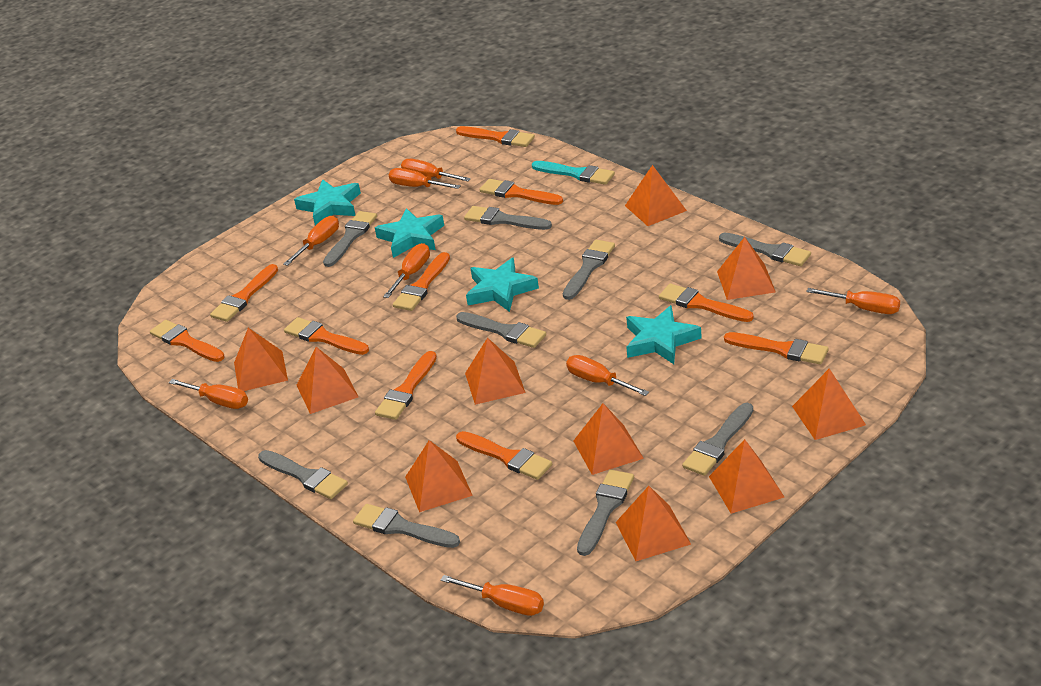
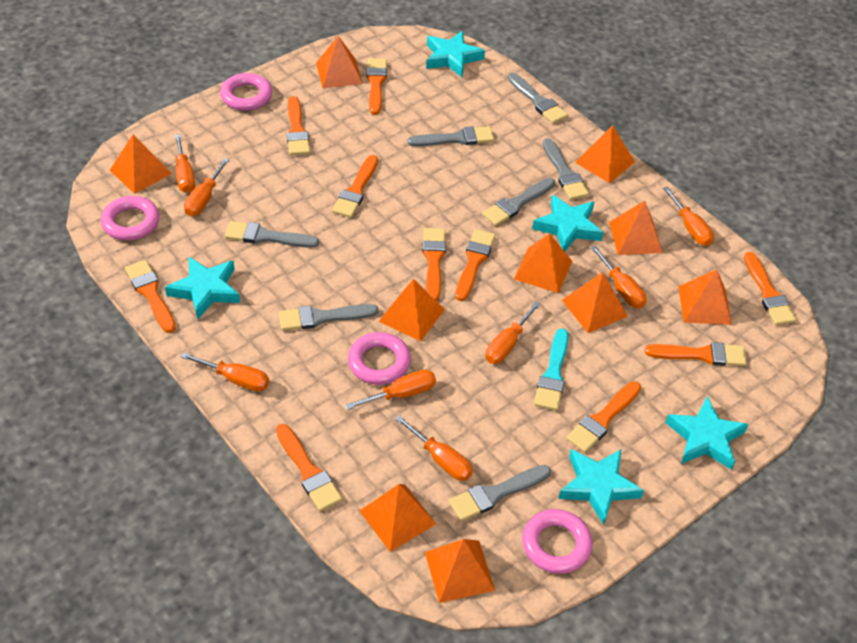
grey brush: [258,450,348,499] [323,211,377,267] [353,504,460,548] [456,312,546,348] [464,206,552,230] [563,240,615,300] [577,470,634,556] [682,403,753,476] [719,233,811,266] = 9 -> [225,221,319,248] [279,304,379,331] [408,126,494,146] [449,465,551,521] [482,178,555,226] [508,73,568,124] [543,138,589,200] = 7
pink ring: none = 0 -> [101,196,159,241] [220,73,272,111] [348,332,411,385] [522,509,592,574] = 4
turquoise star: [294,179,361,226] [375,208,444,258] [466,258,539,312] [626,305,702,364] = 4 -> [165,257,240,319] [426,31,485,77] [532,195,603,252] [558,449,644,525] [665,396,749,470] = 5

